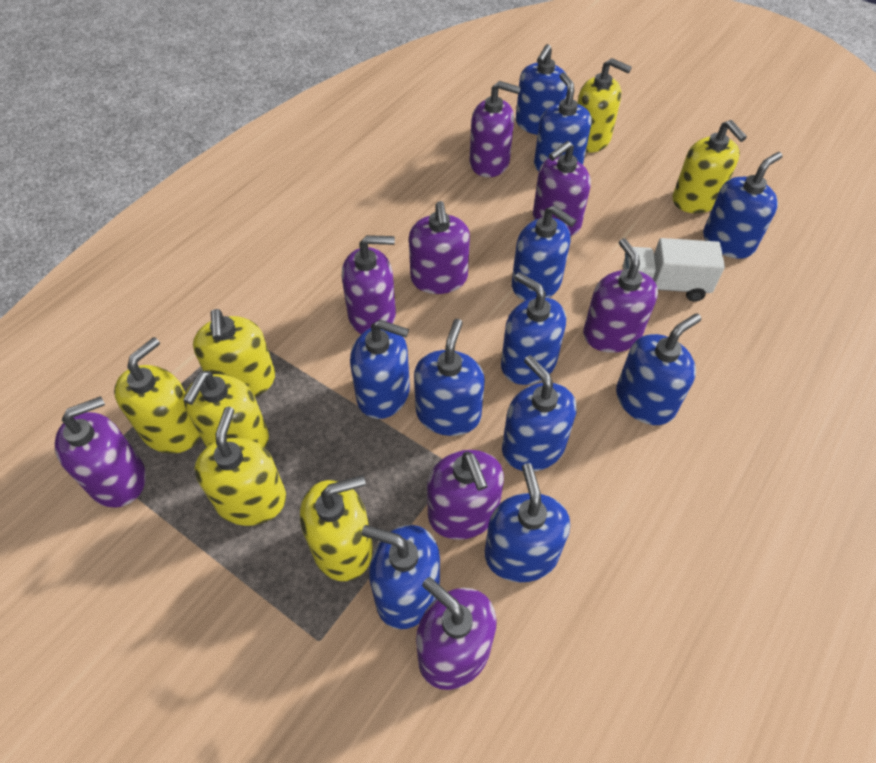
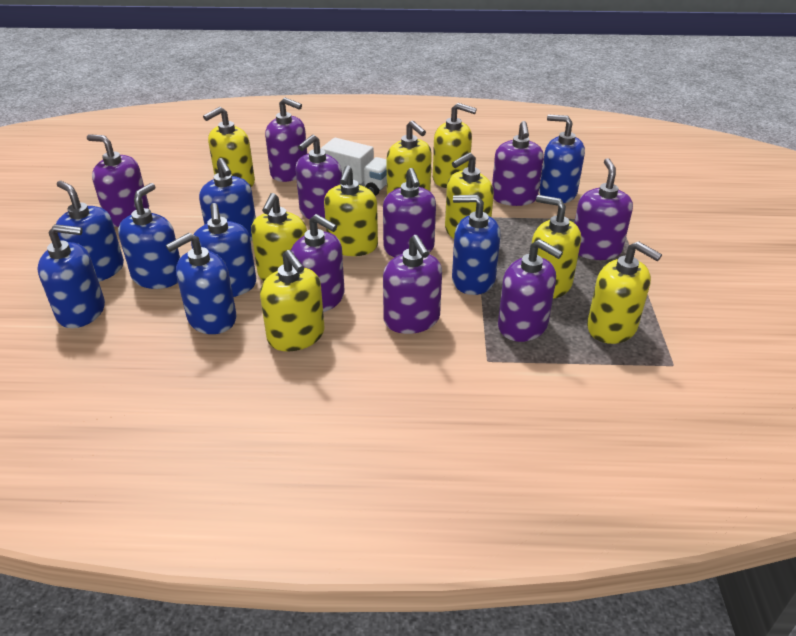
blue soap dispenser: [350,320,410,419] [362,525,440,629] [414,319,485,436] [485,463,570,582] [501,272,566,385] [502,355,577,471] [512,205,576,301] [516,44,567,135] [534,72,592,172] [616,313,701,425] [703,152,782,259] = 11 -> [37,224,105,328] [56,181,124,282] [118,183,180,289] [166,233,236,334] [191,203,256,297] [199,158,256,241] [452,195,500,295] [539,115,585,203] = 8
purple soap dispenser: [55,396,146,508] [342,235,396,334] [409,201,470,294] [416,577,497,690] [427,450,504,540] [470,81,521,177] [533,141,591,236] [583,238,658,353] = 8 -> [87,134,149,227] [265,98,307,182] [291,214,344,312] [296,135,342,220] [383,168,436,257] [383,235,442,334] [492,121,544,206] [498,239,563,342] [574,158,633,260] = 9
yellow soap dispenser: [114,337,200,454] [183,371,269,448] [193,309,275,397] [195,407,286,526] [300,475,373,581] [577,58,632,153] [673,120,747,213] = 7 -> [203,107,255,187] [251,193,307,281] [260,250,325,352] [324,166,378,256] [387,120,432,195] [433,103,477,188] [445,152,494,238] [532,195,581,299] [587,241,662,344] = 9

